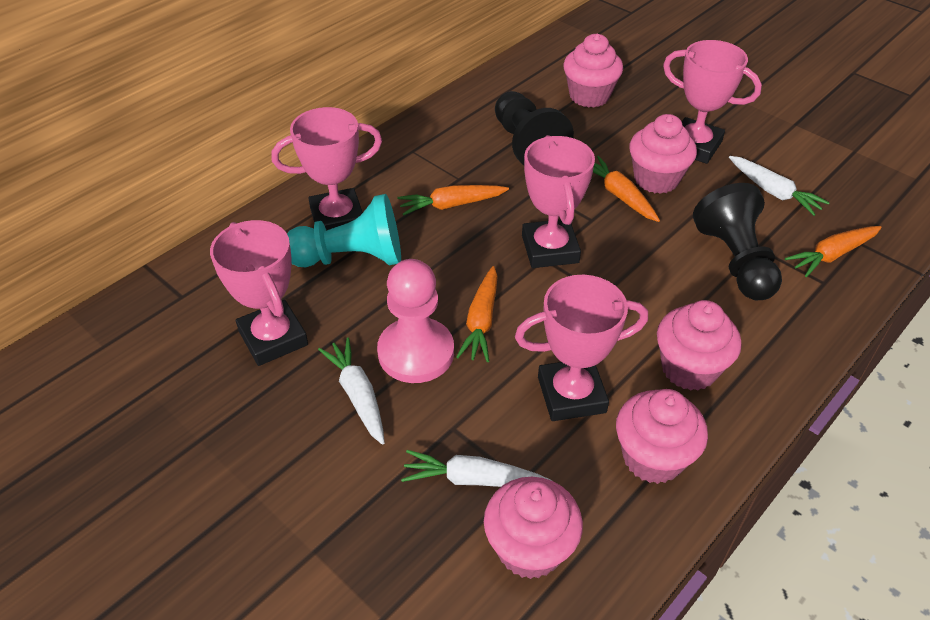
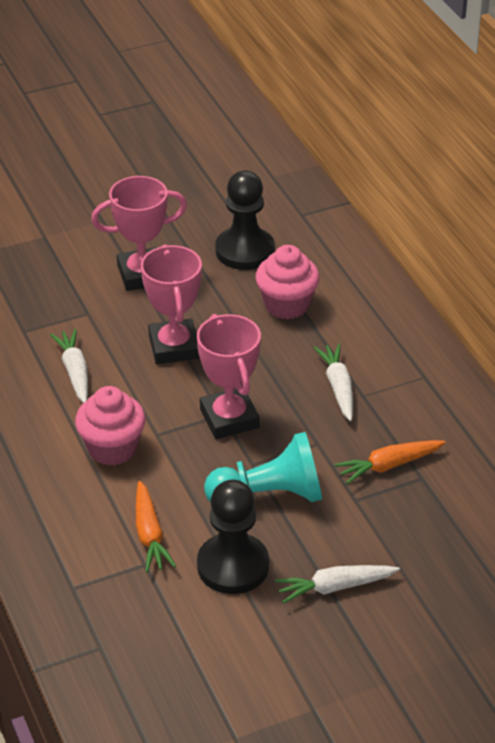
orange carrot: [397,185,509,216] [456,266,498,362] [593,156,660,222] [785,226,882,277] = 4 -> [136,481,176,573] [335,440,446,484] = 2
pink cupcake: [484,477,583,579] [563,34,623,107] [616,389,708,484] [629,114,697,194] [657,300,741,390] = 5 -> [75,386,146,465] [256,245,320,319] = 2
pink pawn: [377,259,454,383] = 1 -> none = 0
pink trophy: [210,220,308,366] [272,107,382,231] [515,275,648,421] [522,135,595,268] [663,40,762,164] = 5 -> [91,176,187,291] [141,244,202,364] [197,314,261,439] = 3

